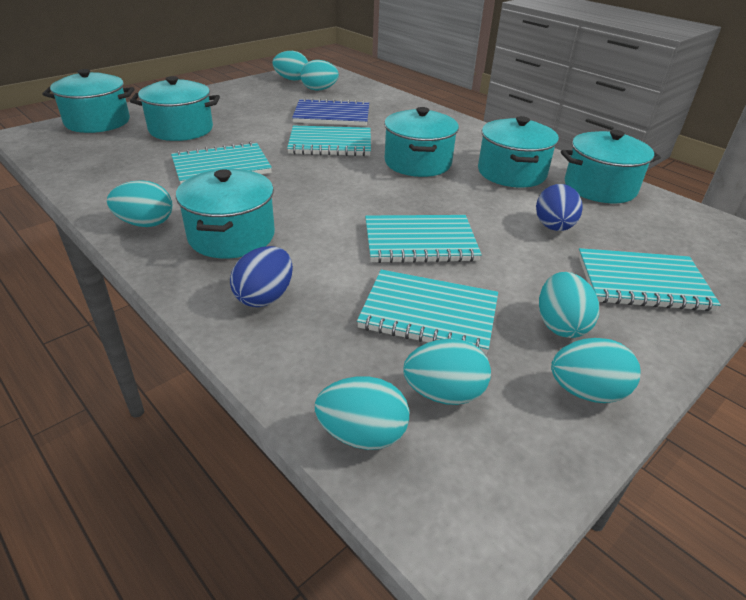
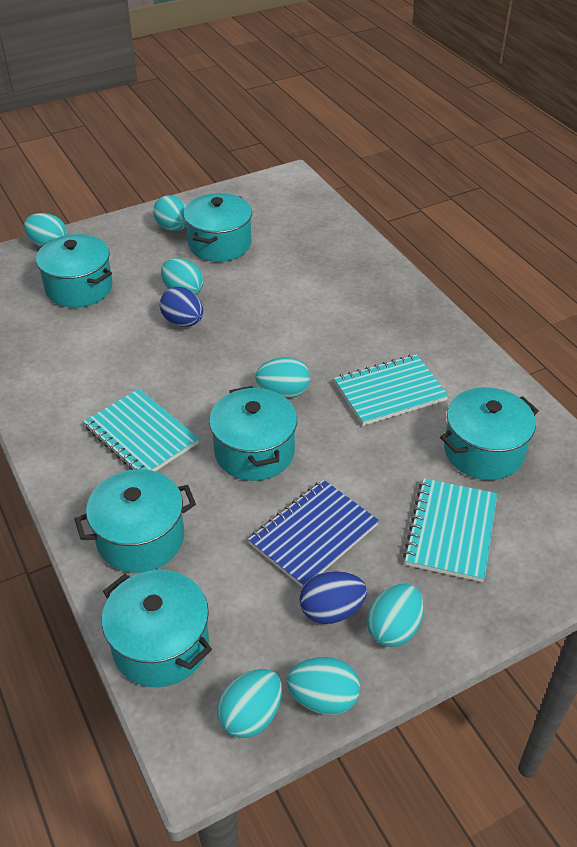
turquoise notebook: [171,142,272,184] [287,125,371,156] [357,270,498,354] [365,215,482,263] [578,248,721,311] = 5 -> [83,389,199,471] [334,354,449,426] [403,478,497,582] = 3

